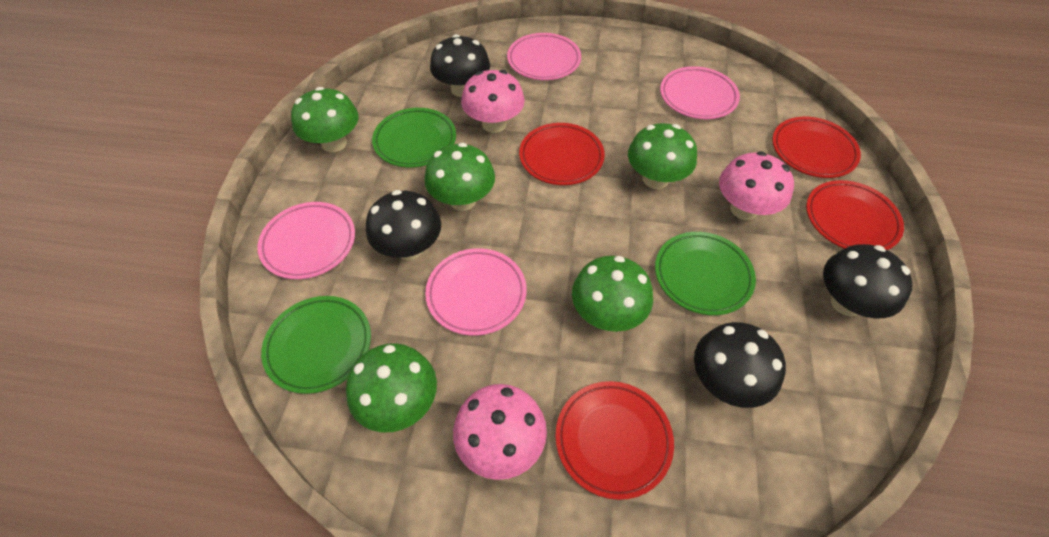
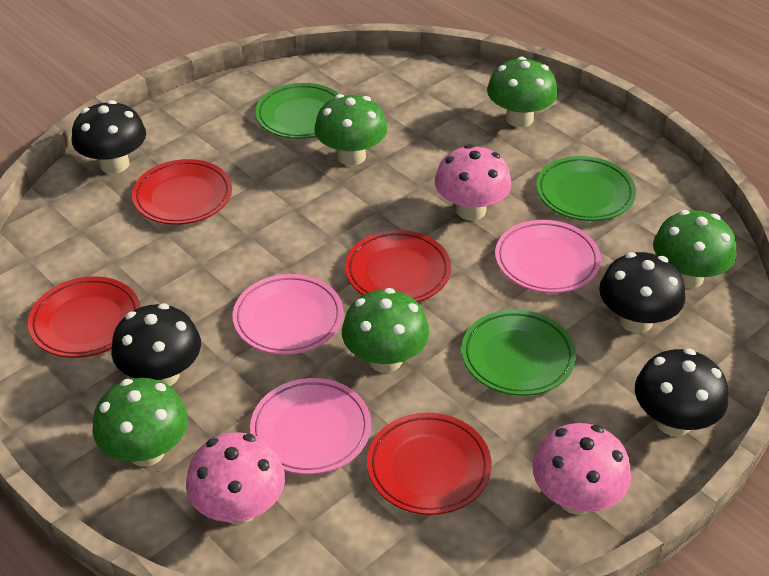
pink plate: [257,202,355,279] [425,248,527,336] [507,33,581,80] [660,66,740,119] = 4 -> [233,274,344,355] [250,378,371,475] [495,220,601,293] = 3

